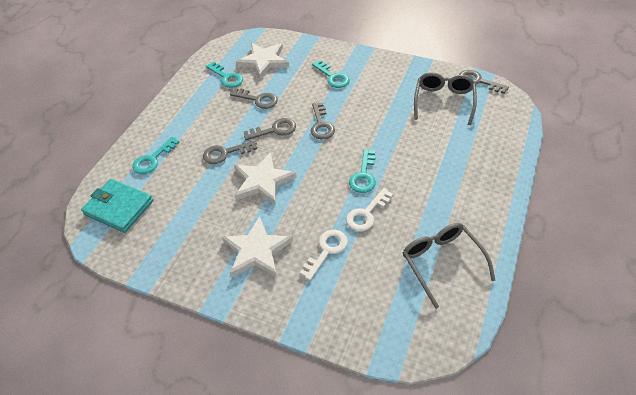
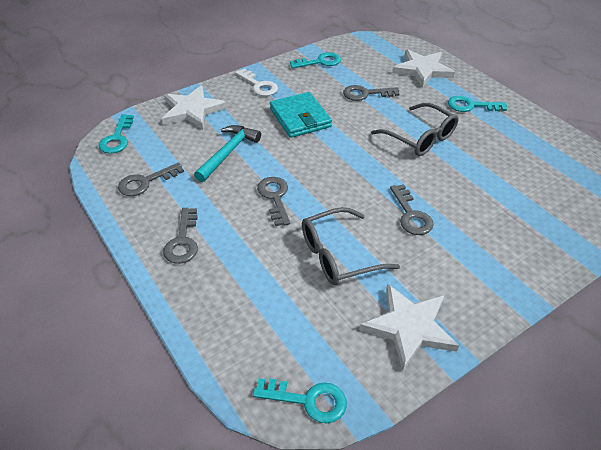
turquoise hammer: none = 0 -> [194,125,261,182] = 1
white key: [299,230,348,281] [346,188,393,232] = 2 -> [235,68,278,96] = 1

